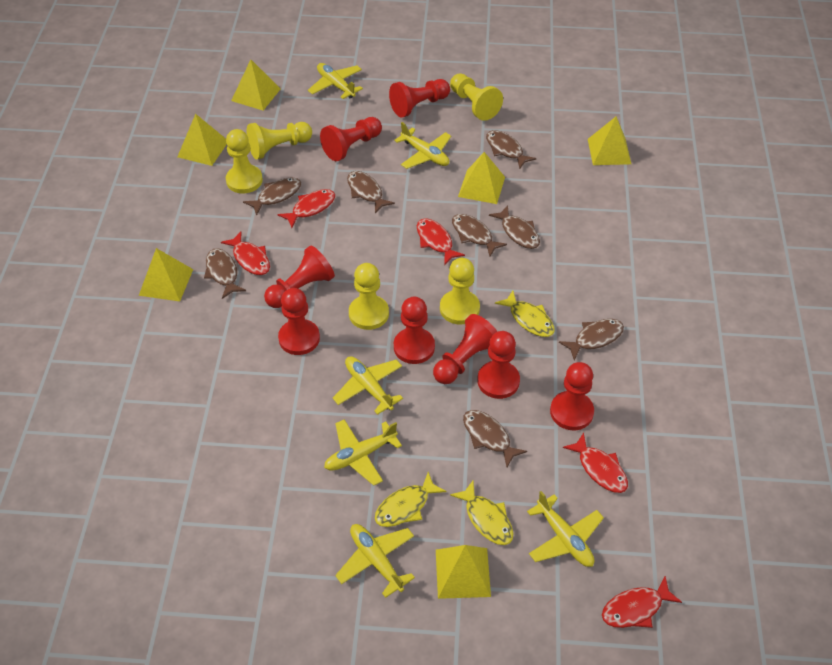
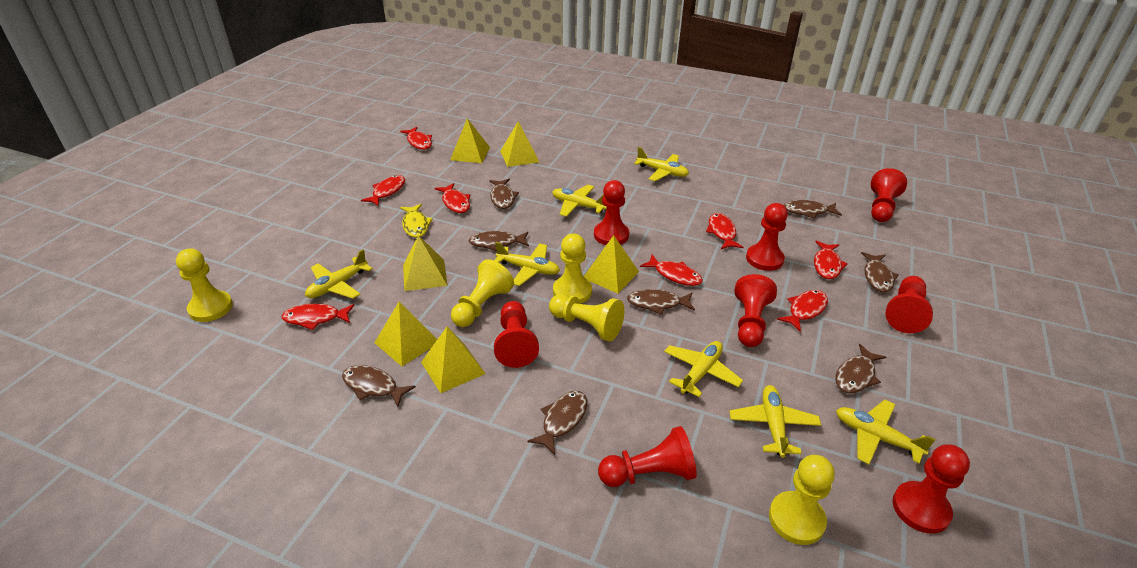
red fish: [221,231,270,275] [277,189,335,228] [417,218,465,265] [563,432,628,493] [602,576,682,628] = 5 -> [282,304,355,330] [361,175,405,206] [400,127,432,150] [435,183,470,213] [640,254,703,286] [706,213,744,249] [777,290,828,332] [814,241,848,279] = 8
yellow fish: [375,472,446,527] [450,481,514,545] [495,290,554,337] = 3 -> [400,204,433,238] = 1
yellow plane: [308,63,363,99] [324,419,402,486] [333,356,403,415] [335,524,415,598] [394,122,451,169] [527,491,604,567] = 6 -> [305,249,373,299] [494,242,560,286] [552,185,607,217] [634,147,689,181] [664,341,743,397] [729,385,821,458] [836,399,936,464] = 7

